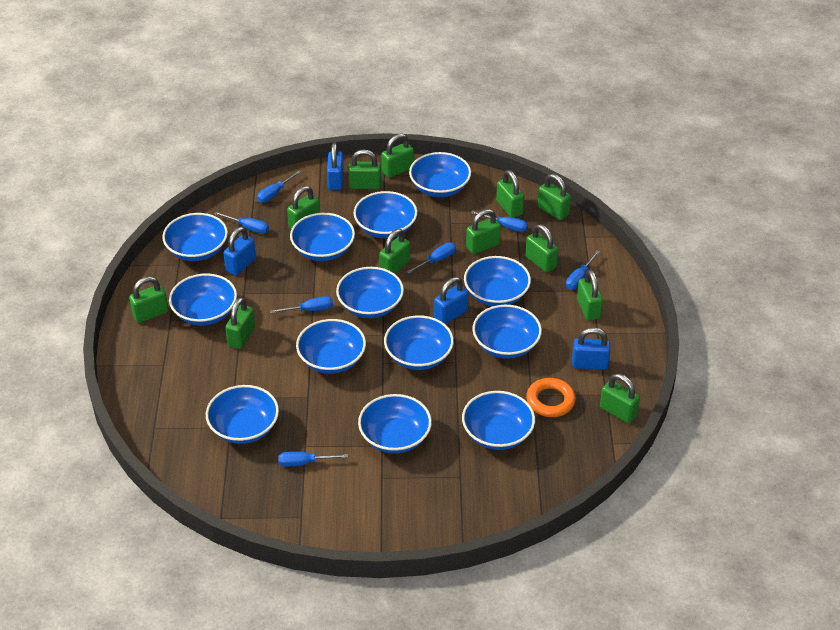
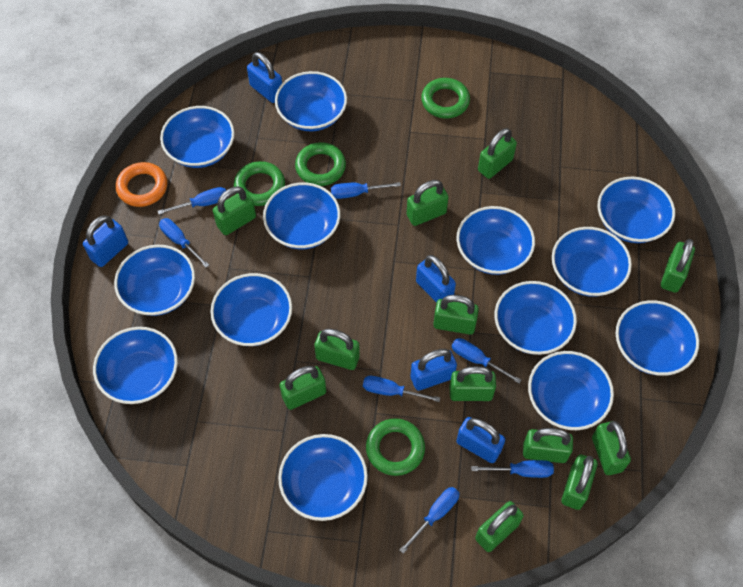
blue padlock: [223,227,256,276] [327,143,344,190] [434,277,469,324] [572,327,610,370] = 4 -> [83,215,128,267] [247,52,282,103] [411,349,457,391] [416,255,456,303] [456,417,505,463] = 5
green ring: none = 0 -> [234,161,285,206] [295,142,346,186] [366,418,425,476] [421,78,470,118] = 4

